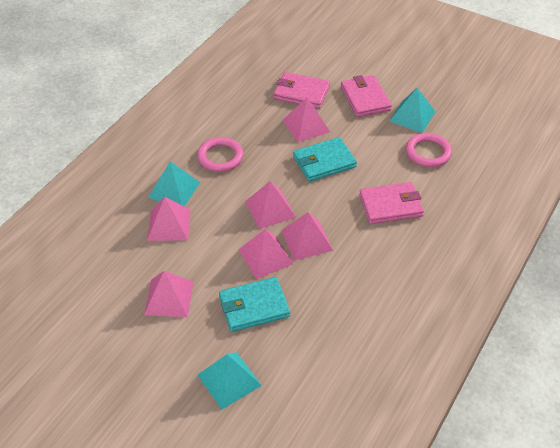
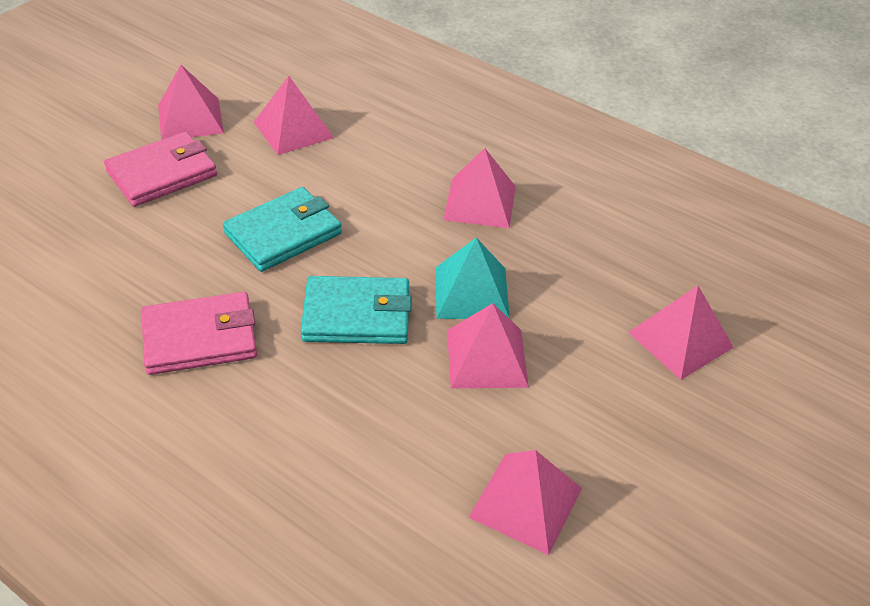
pink ring: [197,137,244,172] [406,133,452,167] = 2 -> none = 0
pink wallet: [274,72,330,109] [341,75,392,117] [359,182,424,224] = 3 -> [104,132,217,207] [141,292,257,375] = 2
turquoise pyramid: [148,161,200,206] [198,352,262,409] [389,88,435,133] = 3 -> [436,237,510,319] = 1

